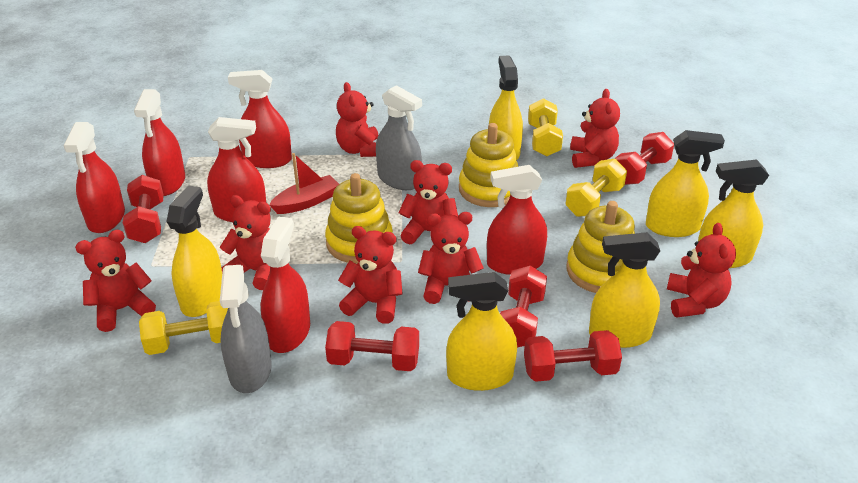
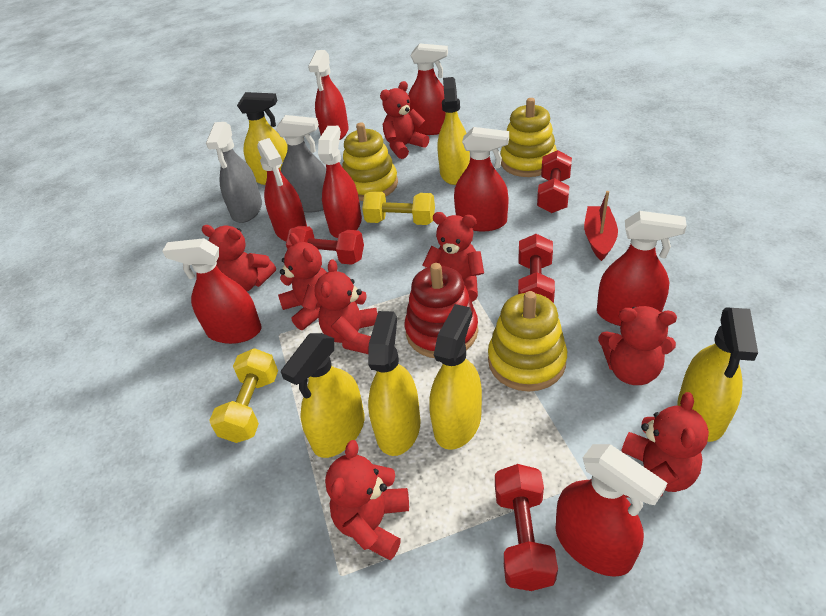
red dumbbell: [123,175,164,243] [325,321,419,371] [500,266,547,348] [524,330,622,382] [615,132,674,185] = 5 -> [286,226,364,265] [495,464,558,591] [518,234,555,303] [537,150,572,213] = 4
red spray bottle: [63,122,125,233] [134,89,185,196] [207,117,266,222] [228,70,292,168] [261,216,310,353] [487,165,547,275] = 6 -> [162,238,262,344] [258,138,307,241] [308,50,349,141] [318,126,362,238] [408,43,448,135] [454,127,509,231] [555,444,668,577] [597,211,687,326] = 8
red stacking toy: none = 0 -> [405,263,478,358] = 1
yellow dumbbell: [139,301,228,355] [528,98,563,157] [565,159,627,217] = 3 -> [209,348,278,443] [362,191,435,225] = 2

